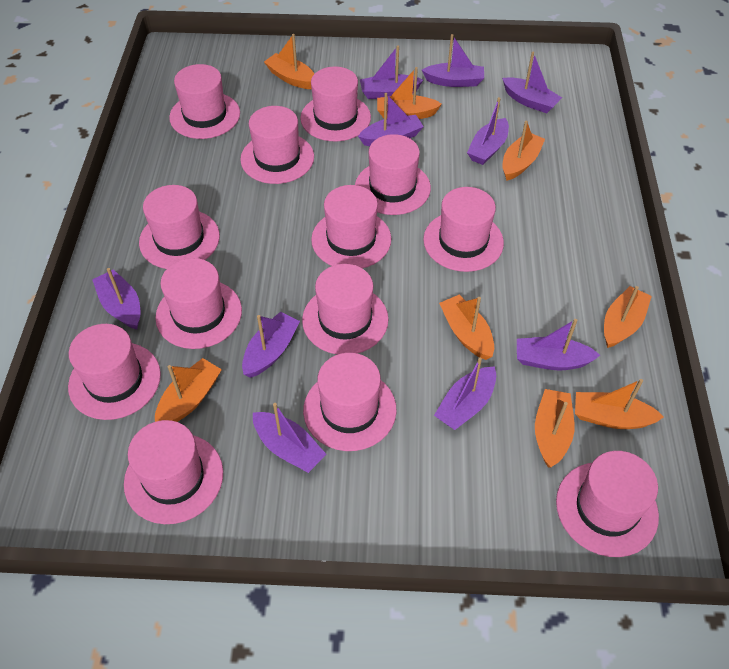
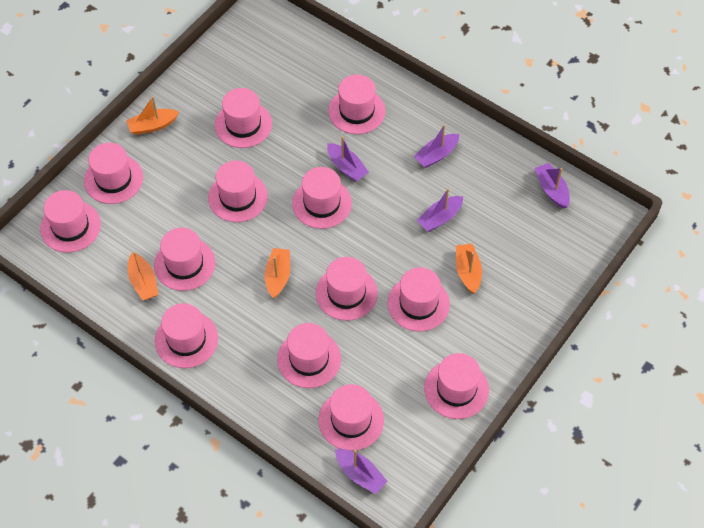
orange boat: [155,358,222,422] [264,34,315,89] [377,67,442,119] [439,295,494,360] [502,120,545,181] [535,389,574,468] [575,379,664,429] [604,286,652,348] = 8 -> [126,96,179,135] [128,252,159,301] [265,248,290,298] [456,244,482,294] = 4
purple boat: [92,268,140,330] [242,312,300,378] [253,403,326,473] [358,93,424,146] [360,45,423,99] [422,34,484,87] [434,357,496,430] [467,97,509,165] [502,52,562,113] [517,319,600,370] = 10 -> [327,136,369,182] [335,449,387,494] [414,125,459,168] [417,188,463,232] [535,163,570,209] = 5

